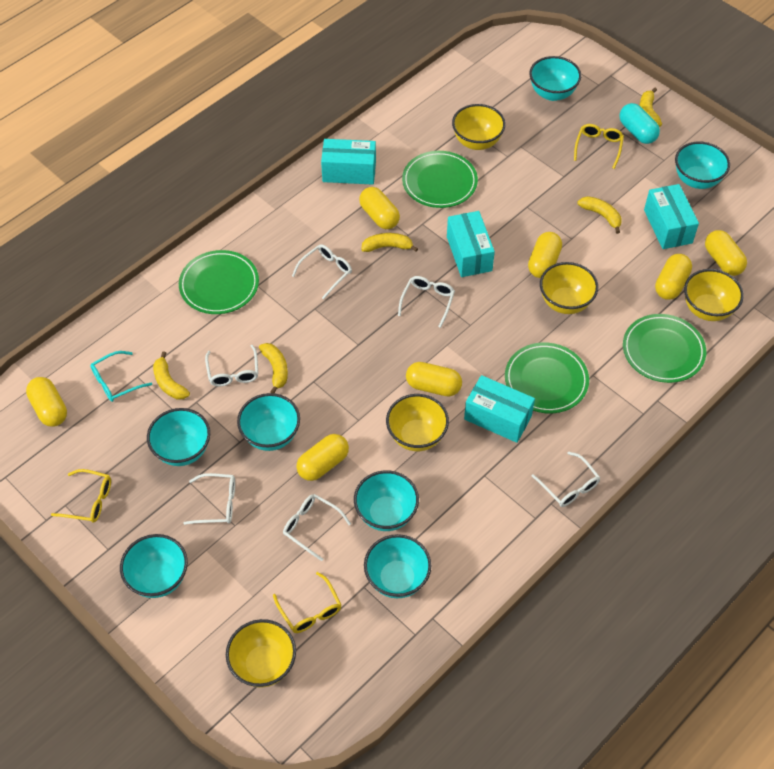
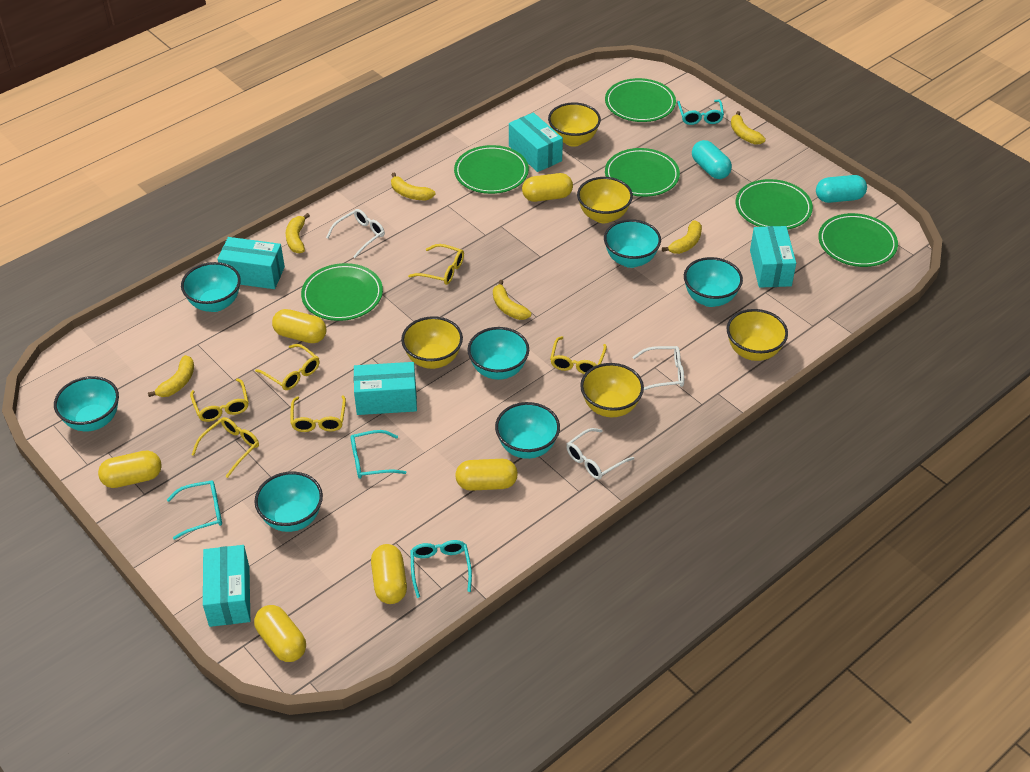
green plate: [179,250,259,314] [402,151,478,208] [505,342,589,413] [623,314,706,383] = 4 -> [301,263,383,321] [454,145,529,194] [605,78,676,122] [605,148,680,197] [736,179,813,230] [818,213,898,267] = 6
turquoise box: [321,139,376,185] [447,211,495,277] [464,375,535,443] [644,184,699,249] = 4 -> [203,545,250,627] [217,237,285,289] [354,362,417,415] [509,112,563,172] [750,226,796,288] = 5
turquoise capsule: [619,103,660,144] = 1 -> [692,140,732,179] [816,175,867,203] = 2
turquoise glasses: [90,351,152,402] = 1 -> [167,480,222,540] [351,430,406,479] [410,540,472,598] [677,100,724,125] = 4
white glasses: [183,473,235,525] [205,345,258,386] [283,494,351,561] [292,244,352,299] [398,276,455,328] [532,451,600,507] = 6 -> [326,209,385,258] [566,428,634,479] [633,346,684,390] = 3
yellow banana: [153,351,190,399] [259,343,288,393] [361,233,418,252] [578,196,622,234] [640,88,662,127] = 5 -> [148,355,194,397] [286,213,310,253] [391,173,436,200] [493,280,531,320] [662,220,702,254] [731,111,766,145] = 6
yellow capsule: [26,377,67,427] [296,434,349,481] [359,187,400,229] [406,362,462,397] [528,232,562,278] [655,254,692,300] [705,230,747,276] = 7 -> [98,450,162,488] [254,605,306,662] [272,309,326,343] [371,544,407,604] [455,459,518,491] [522,173,573,202] = 6
yellow glasses: [51,469,111,523] [273,572,342,633] [574,124,624,169] = 3 -> [190,378,249,422] [192,417,259,478] [255,344,320,390] [290,395,346,432] [408,244,464,285] [550,336,607,374] = 6

